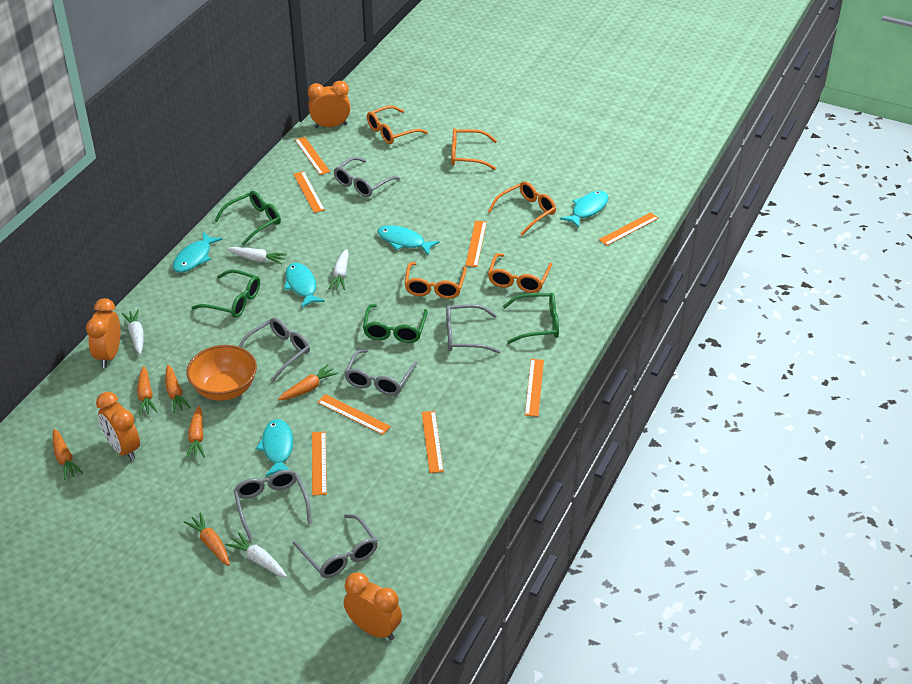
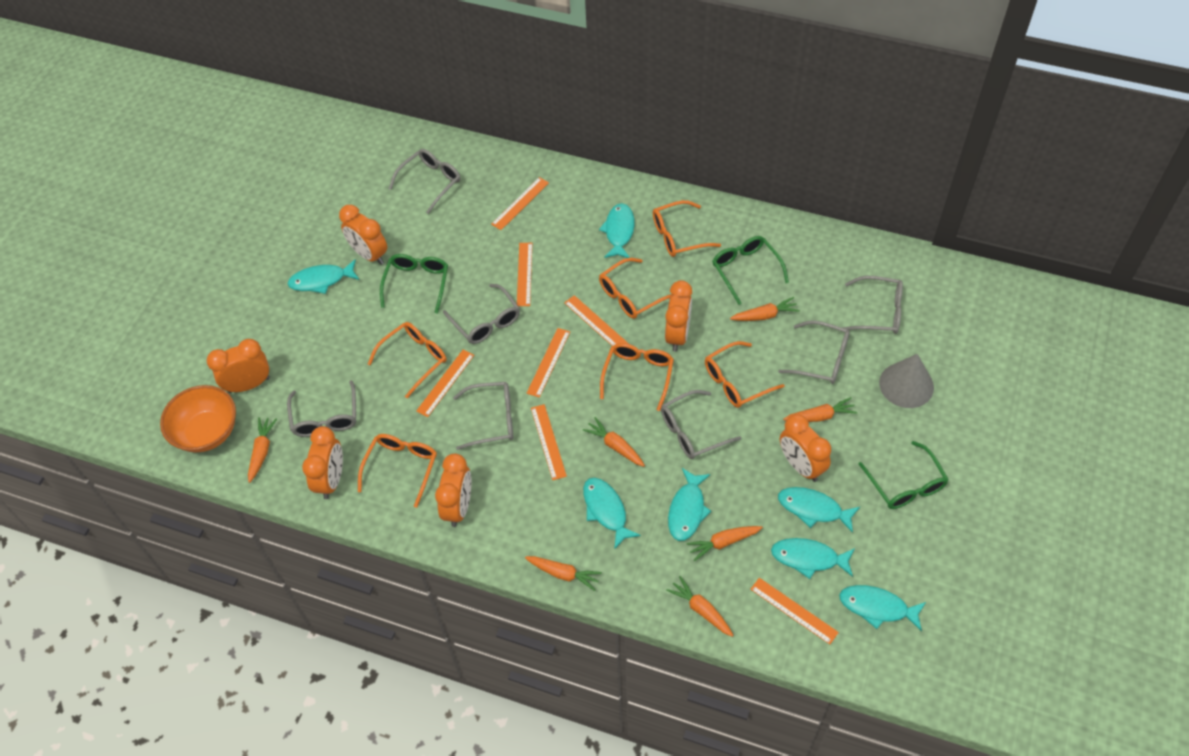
green glasses: [191,269,260,318] [214,191,281,246] [363,304,428,343] [503,293,559,344] = 4 -> [380,254,448,314] [712,236,789,305] [858,441,949,509] = 3
grey cone: none = 0 -> [879,354,934,408] = 1
grey glasses: [233,470,312,540] [238,318,310,382] [293,514,378,578] [334,157,400,197] [344,349,418,396] [446,304,500,354] = 6 -> [287,380,356,437] [389,149,461,214] [443,284,520,344] [453,382,513,450] [661,390,741,459] [778,320,850,384] [842,276,903,334] = 7
orange carrot: [53,429,83,480] [137,366,157,416] [165,365,191,413] [184,512,230,566] [186,406,205,459] [278,364,339,401] = 6 -> [248,417,277,483] [525,556,602,591] [583,417,645,467] [666,576,734,637] [686,526,763,561] [730,297,800,321] [783,397,857,422] = 7
orange clock: [86,298,120,368] [96,392,140,461] [308,81,350,128] [344,572,402,640] = 4 -> [207,339,270,393] [302,426,343,499] [339,205,387,265] [435,453,471,527] [665,280,692,352] [780,414,831,482] = 6
orange glasses: [367,105,428,144] [404,262,467,299] [451,128,497,170] [488,181,556,235] [488,253,552,293] = 5 -> [358,434,437,508] [368,322,446,398] [599,258,671,319] [600,343,674,411] [653,200,721,257] [705,341,785,408] = 6
orange ruler: [293,171,325,213] [295,137,330,175] [312,431,327,496] [317,394,391,435] [422,411,444,473] [465,221,487,267] [525,359,544,417] [599,212,659,246] = 8 -> [416,350,474,417] [491,177,549,230] [517,243,532,306] [527,328,570,398] [531,404,567,480] [564,295,629,346] [750,578,839,644] = 7
turquoise fish: [173,232,223,273] [256,419,293,477] [284,263,325,308] [377,225,440,255] [560,191,609,228] = 5 -> [288,259,359,294] [583,478,641,549] [599,203,635,258] [668,468,711,541] [771,538,855,579] [778,487,860,533] [839,585,926,631] = 7
white carrot: [122,309,144,354] [225,532,287,577] [227,247,287,265] [329,249,349,290] = 4 -> none = 0

